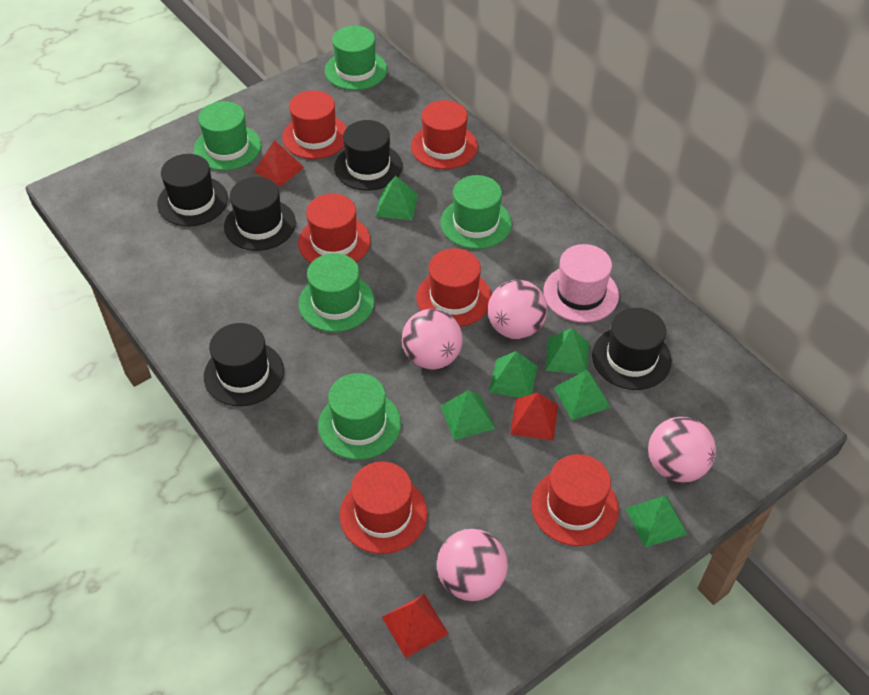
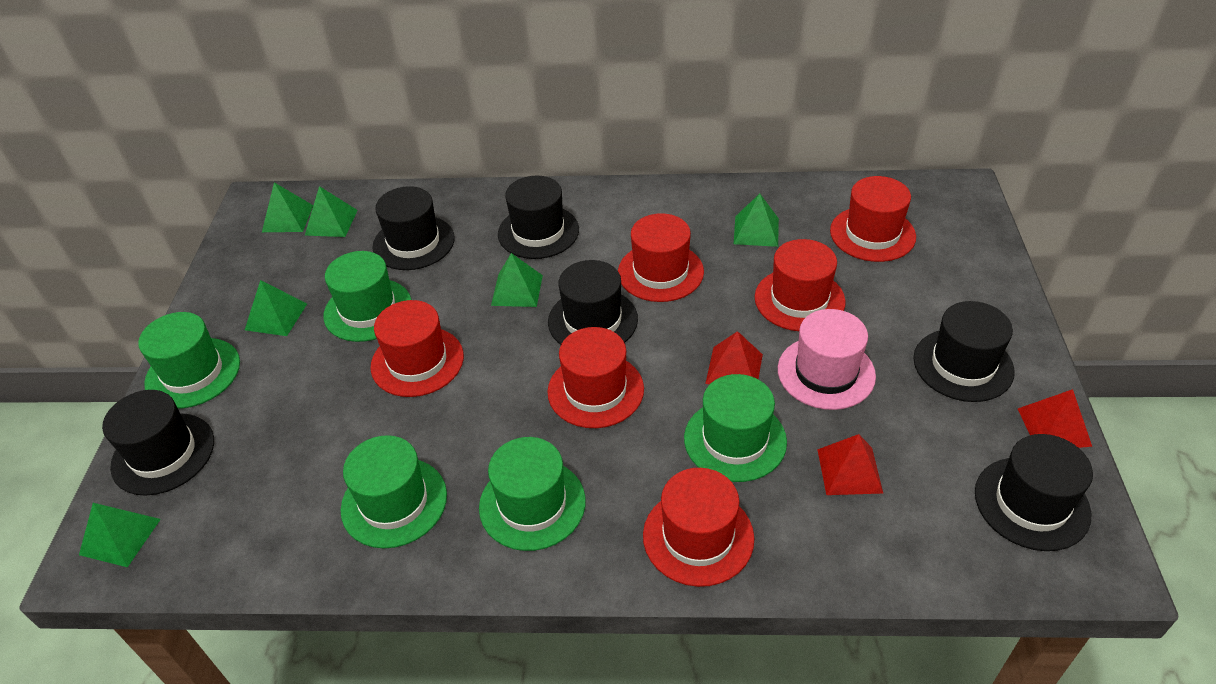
black hat: [157,154,228,226] [204,323,284,406] [224,177,296,251] [334,120,402,191] [592,308,672,390] = 5 -> [102,390,214,495] [372,186,455,270] [498,176,579,259] [548,260,638,345] [913,301,1015,402] [975,434,1093,551] = 6
pink ball: [402,309,463,370] [437,529,508,601] [488,280,547,339] [648,417,716,483] = 4 -> none = 0

